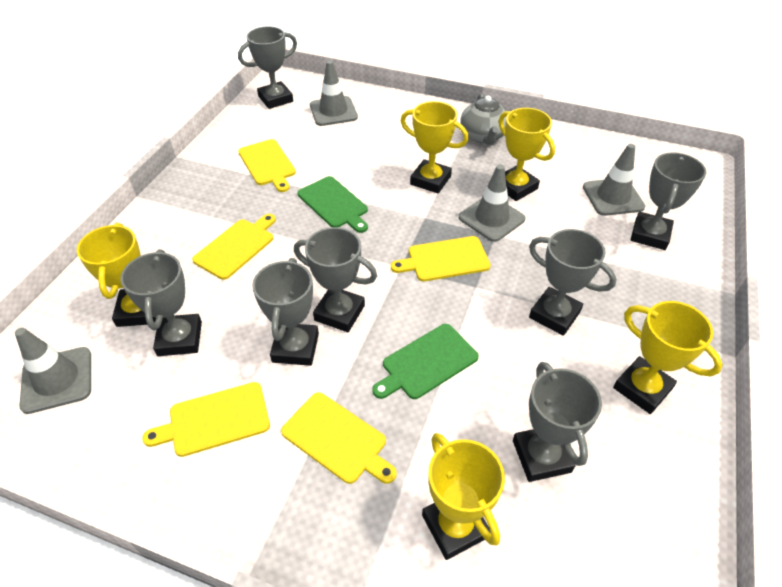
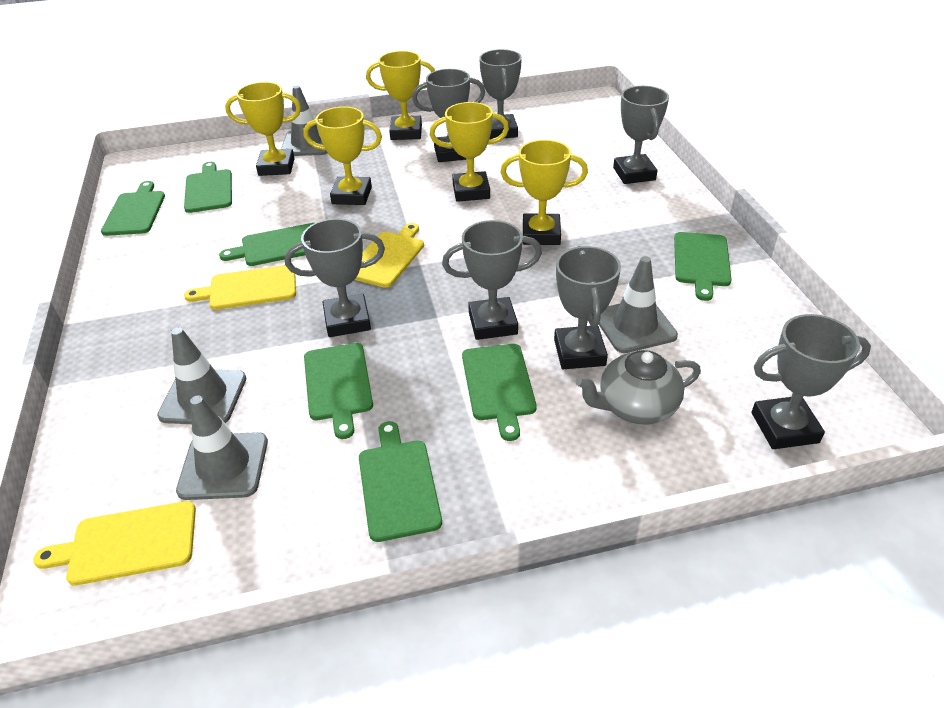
green cutting board: [298,176,368,233] [372,324,479,399] = 2 -> [101,181,165,236] [184,162,232,213] [219,223,314,266] [304,343,373,439] [359,421,442,542] [462,344,537,441] [674,232,732,301] = 7
yellow cutting board: [142,382,270,457] [192,214,276,280] [238,139,296,192] [281,392,397,484] [391,236,491,281] = 5 -> [33,501,196,586] [184,265,296,310] [355,223,424,288] = 3

